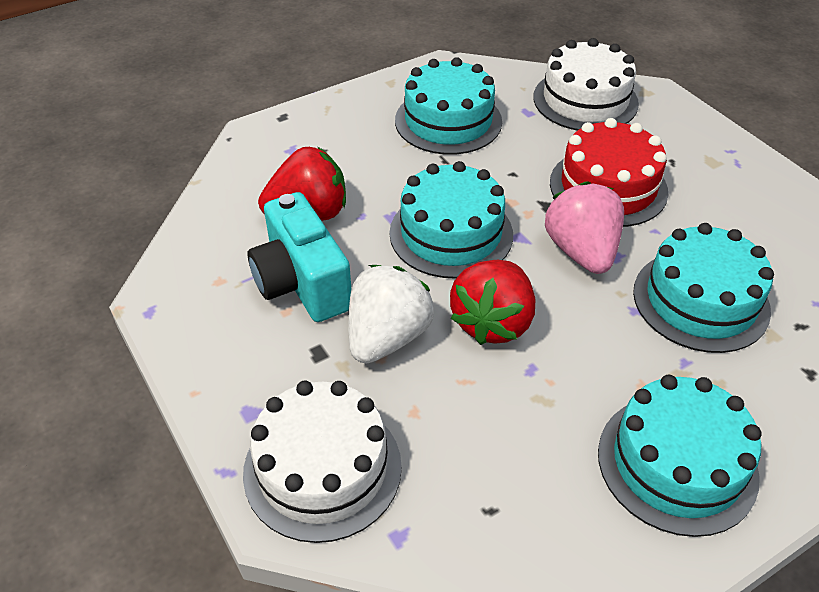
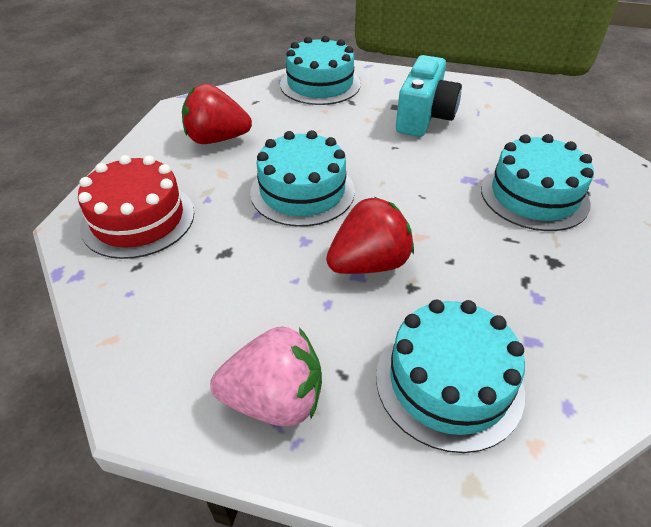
white cake: [243,380,402,543] [533,38,639,131] = 2 -> none = 0
white strawberry: [348,265,434,364] = 1 -> none = 0

